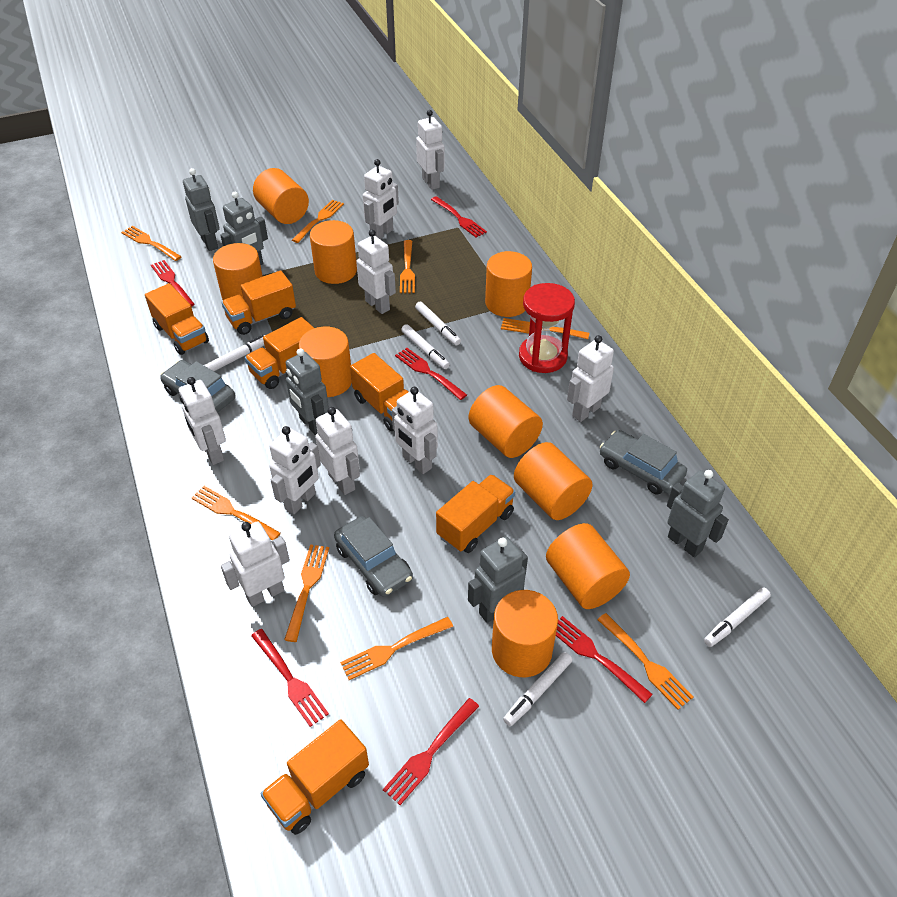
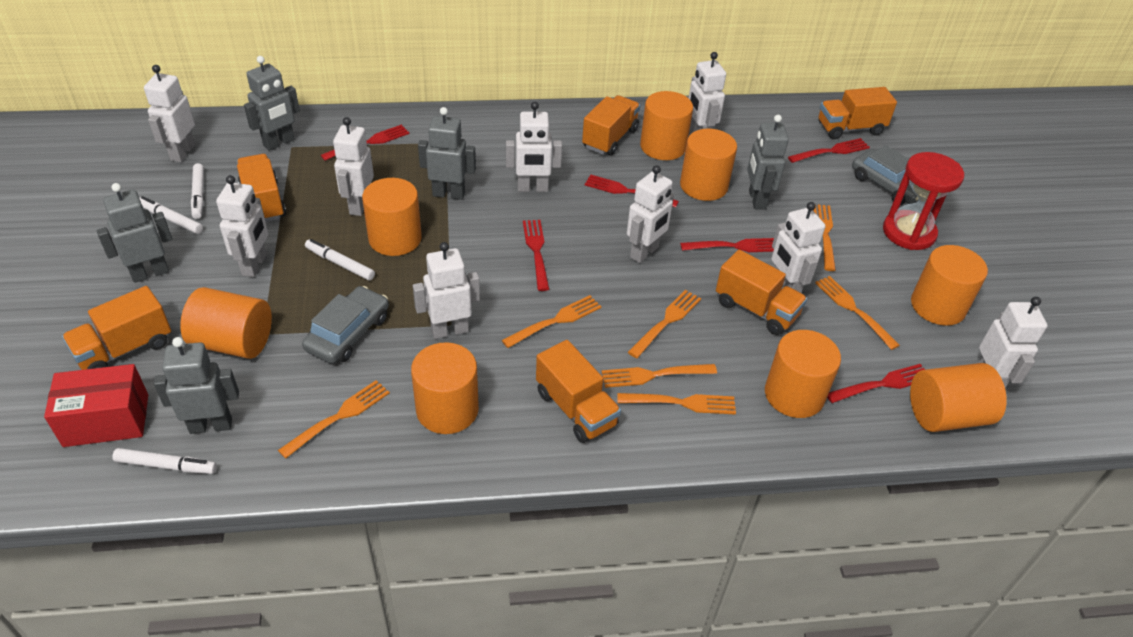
grey car: [160,360,236,413] [334,516,413,597] [600,430,687,495] = 3 -> [302,286,389,363] [852,145,919,205] = 2
orange cylinder: [213,243,263,300] [253,168,309,224] [299,326,352,397] [310,220,357,284] [469,385,543,458] [485,251,532,317] [492,590,558,677] [514,442,593,520] [546,523,630,609] = 9 -> [180,287,272,359] [362,178,422,256] [411,342,479,434] [640,91,693,160] [680,129,737,201] [765,330,841,418] [910,363,1007,432] [911,245,988,326] = 8
orange fork: [121,226,182,261] [191,486,281,541] [284,545,329,642] [292,200,344,243] [340,617,453,680] [400,240,415,293] [501,318,589,339] [597,613,694,710] = 8 -> [278,380,390,459] [502,295,601,348] [601,364,717,388] [617,393,736,415] [628,290,701,358] [813,204,836,271] [815,276,900,350] = 7
red box: none = 0 -> [44,364,148,447] = 1
white marker: [204,335,265,371] [401,324,450,369] [415,302,461,346] [503,652,572,726] [704,587,771,647] = 5 -> [112,448,217,474] [139,196,203,234] [191,163,204,219] [305,239,375,281] = 4

